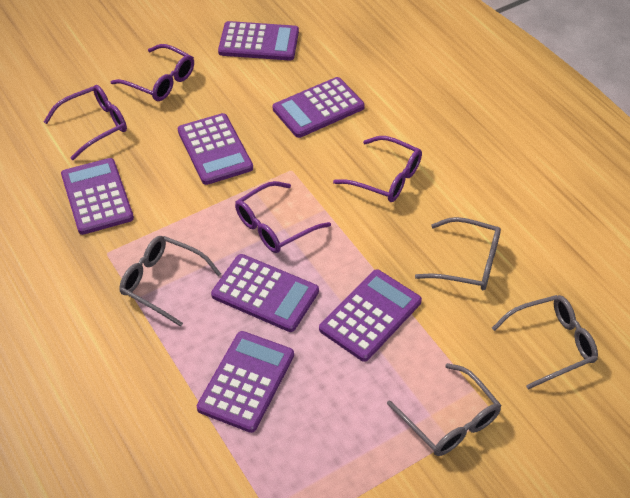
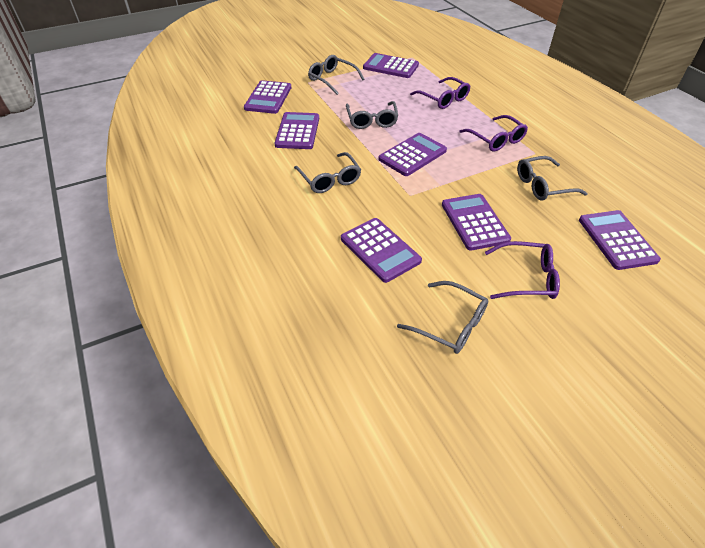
grey glasses: [119,236,221,327] [387,363,502,456] [415,217,501,290] [492,295,598,390] = 4 -> [294,152,361,193] [308,55,365,95] [346,101,398,129] [397,281,488,354] [517,156,588,201] = 5
purple glasses: [44,85,127,160] [111,44,194,101] [235,181,331,253] [333,136,422,202] = 4 -> [410,77,471,109] [459,115,528,152] [485,241,560,299] = 3

